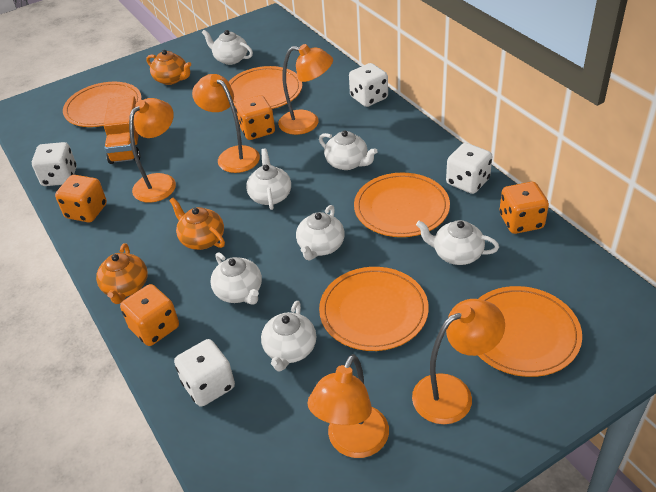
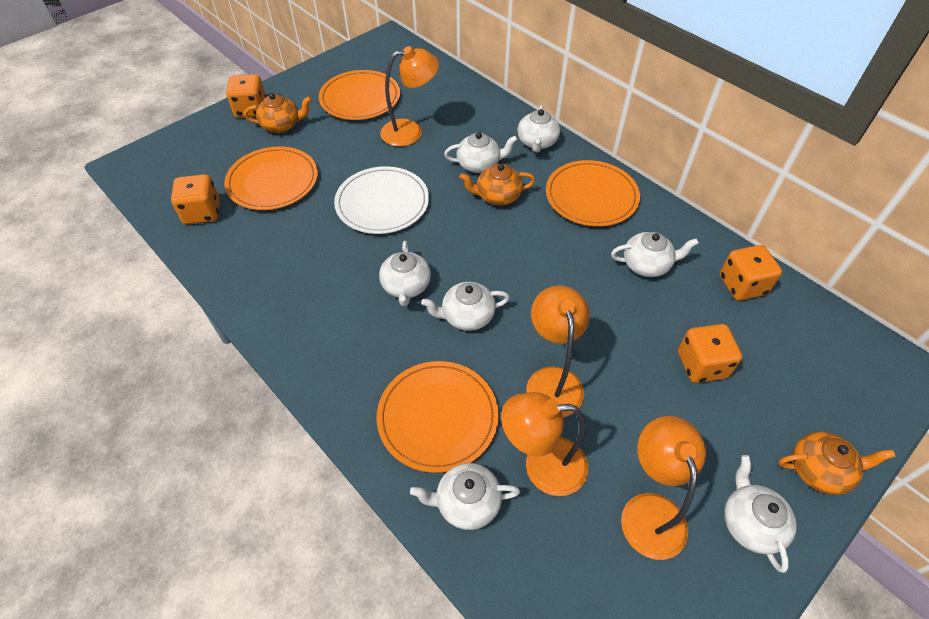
orange lamp: [129,98,176,203] [192,74,260,173] [278,44,333,135] [307,354,389,458] [412,299,505,424] = 5 -> [380,46,439,147] [501,392,588,496] [526,285,590,417] [621,416,706,560] = 4
orange plate: [63,82,142,127] [229,66,302,109] [319,267,429,351] [354,173,450,237] [478,286,582,377] = 5 -> [224,146,318,210] [319,70,400,120] [376,361,499,473] [546,160,640,227] = 4
orange truck: [103,96,140,164] = 1 -> none = 0
white dice: [32,142,76,186] [174,339,235,407] [349,63,388,107] [446,143,493,194] = 4 -> none = 0
white plate: none = 0 -> [334,166,429,234] = 1

